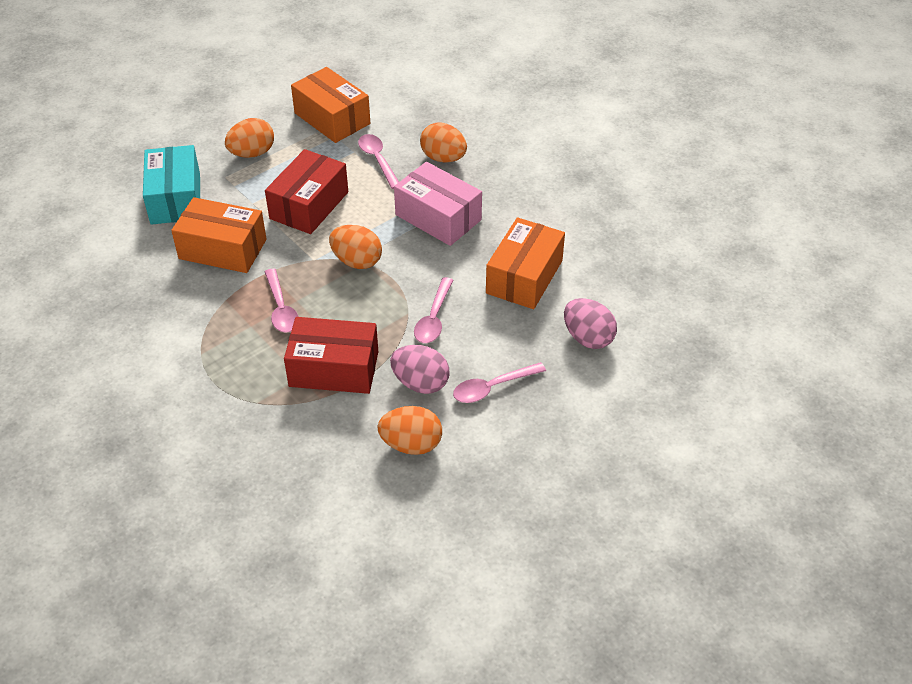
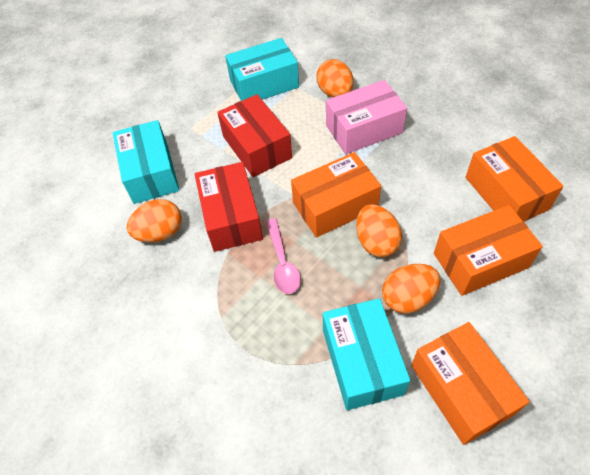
orange box: [171,197,267,273] [291,67,370,143] [486,217,565,309] = 3 -> [291,152,381,238] [411,322,530,445] [434,205,543,296] [465,136,564,222] = 4
pink egg: [390,345,449,394] [564,298,617,349] = 2 -> none = 0
pink spoon: [265,269,299,333] [358,134,399,189] [414,277,453,343] [453,362,546,403] = 4 -> [266,218,301,294] = 1
turquoise box: [143,145,200,225] = 1 -> [113,120,179,204] [225,38,299,101] [323,298,410,410] = 3

